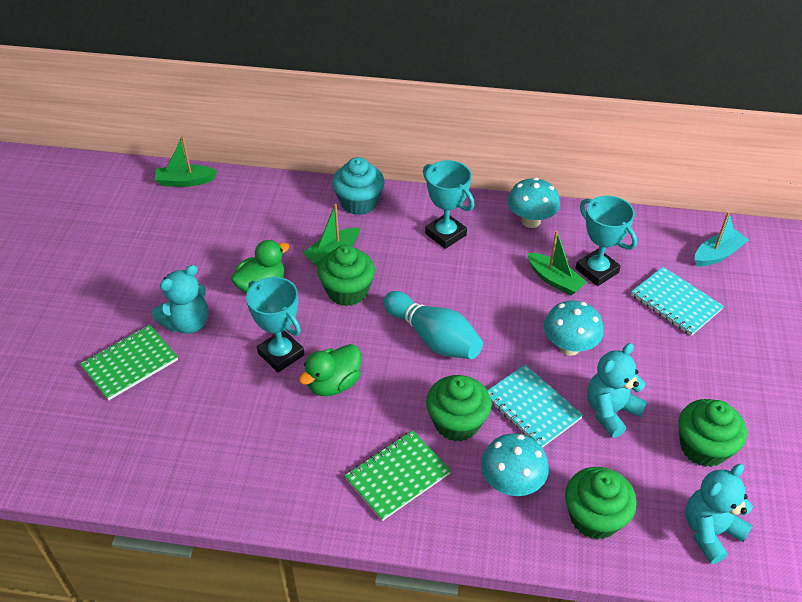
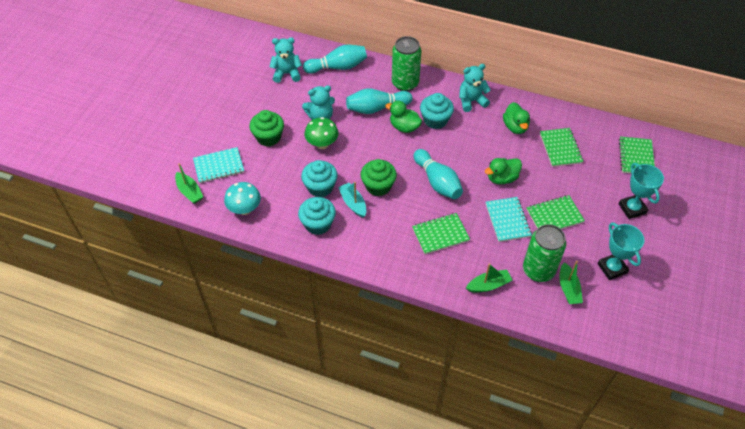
green can: none = 0 -> [392,36,421,91] [523,224,566,282] = 2
green cupcake: [318,245,375,306] [426,375,492,441] [565,467,637,540] [678,399,747,467] = 4 -> [250,110,284,146] [361,159,397,196] = 2
green duck: [231,240,289,293] [299,344,361,396] = 2 -> [385,101,422,133] [485,158,522,185] [503,102,530,134] = 3
green mushroom: none = 0 -> [304,117,339,149] = 1
green notebook: [80,325,178,401] [345,430,451,521] = 2 -> [412,213,470,254] [526,195,585,229] [540,128,583,167] [619,136,655,173] = 4
turquoise bowling pin: [383,291,483,359] = 1 -> [303,44,367,74] [346,88,412,114] [414,149,463,199] = 3
turquoise cupcake: [332,157,385,215] = 1 -> [298,197,336,235] [301,160,338,197] [420,93,454,129] = 3
turquoise mushroom: [481,433,549,496] [507,178,560,228] [544,301,604,356] = 3 -> [224,182,261,215] = 1
turquoise trophy: [246,277,304,372] [423,160,474,249] [575,195,637,286] = 3 -> [598,223,644,280] [619,163,664,219] = 2

